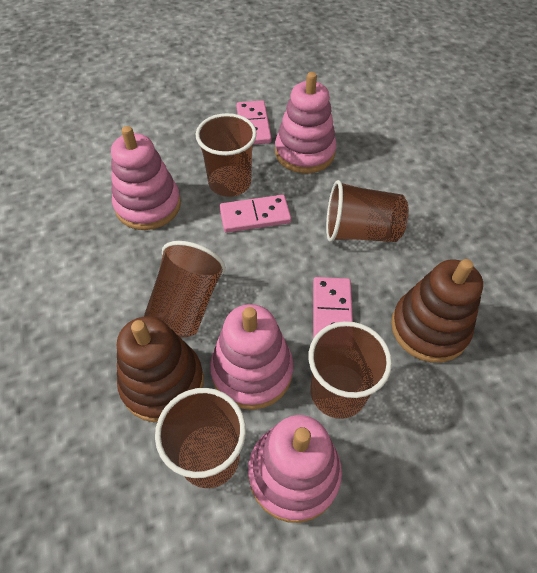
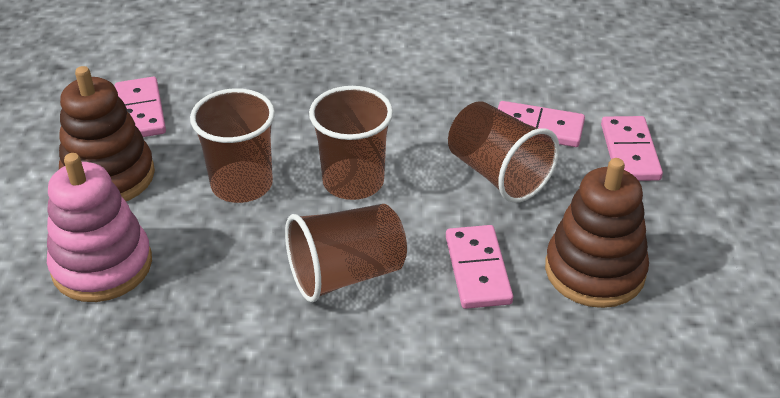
brown cup: [144,241,226,337] [155,388,246,488] [196,113,257,197] [309,321,392,419] [326,180,409,242] = 5 -> [190,88,275,203] [285,204,407,303] [309,86,393,200] [448,101,560,203] = 4
pink domino: [219,195,291,233] [236,100,272,145] [313,277,353,339] = 3 -> [115,77,166,137] [446,225,513,309] [498,101,585,147] [601,116,663,181] = 4
pink stacking toy: [111,126,181,230] [210,304,293,410] [248,415,342,523] [275,72,337,173] = 4 -> [47,153,152,302] = 1

